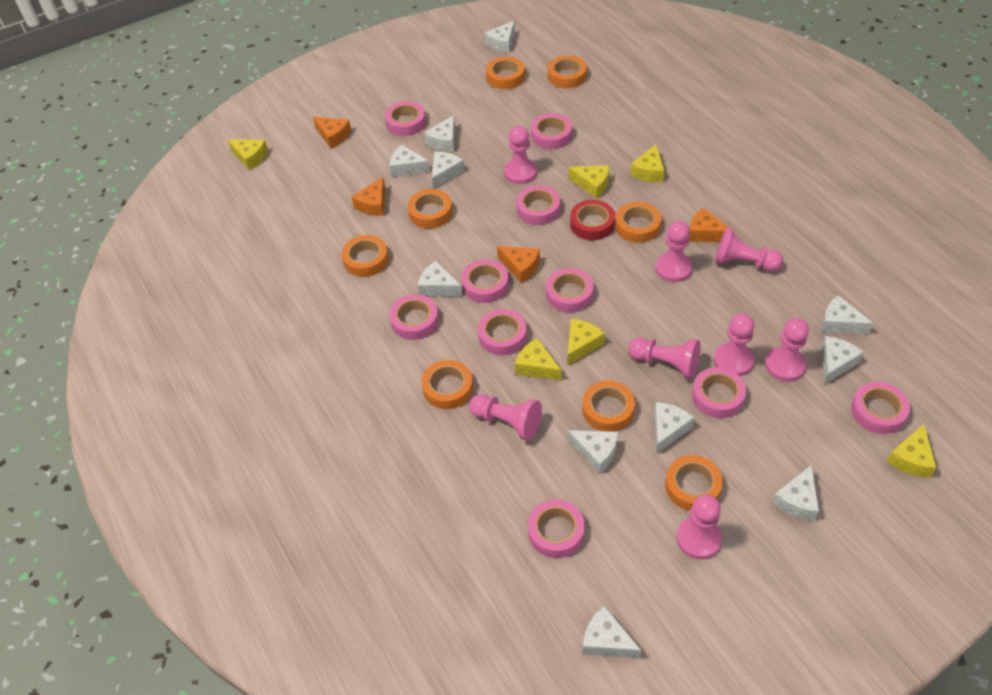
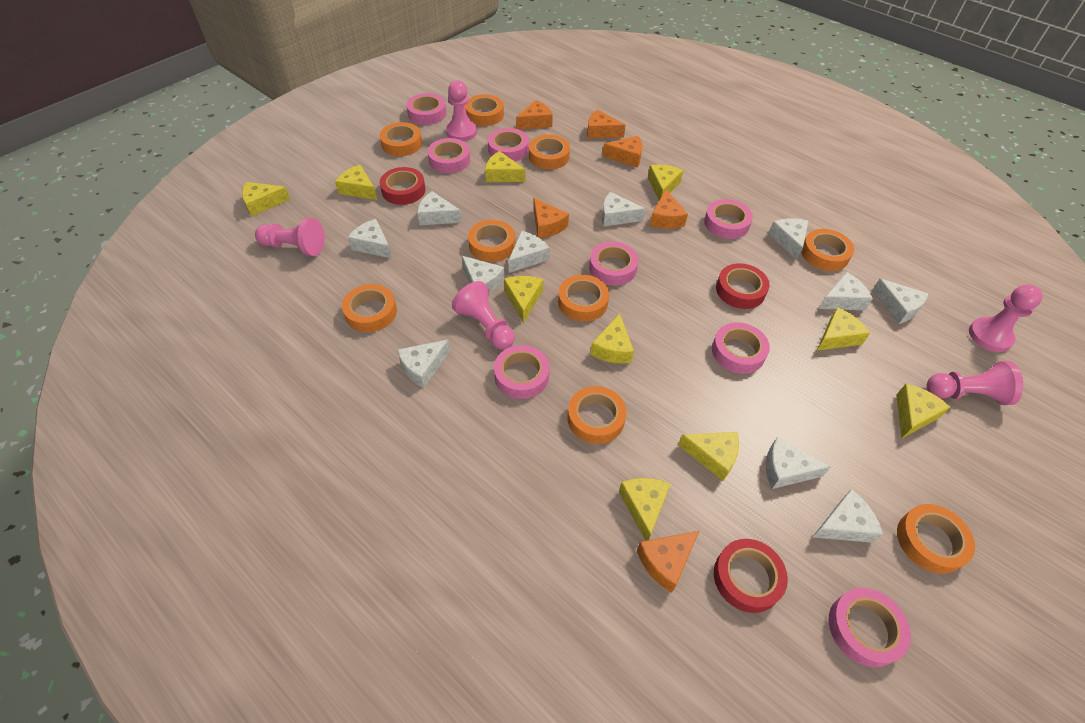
orange cheese: [313,117,351,149] [351,177,385,216] [497,246,540,283] [689,208,734,242] = 4 -> [516,100,553,130] [534,198,569,238] [587,110,626,139] [602,136,642,168] [637,531,699,593] [650,189,688,229] = 6
orange tape: [342,235,389,277] [408,189,452,229] [421,360,473,409] [486,56,525,89] [548,55,587,88] [582,381,635,432] [615,202,661,243] [665,455,723,511] = 8 -> [342,284,397,332] [380,122,422,156] [465,94,504,126] [468,220,515,262] [529,135,570,169] [558,275,609,322] [567,386,627,444] [801,229,854,271] [897,504,975,574] = 9
pink pawn: [469,394,542,441] [504,126,537,184] [628,337,701,379] [655,221,692,282] [676,494,722,559] [714,314,754,376] [715,227,783,271] [765,318,809,382] = 8 -> [255,218,325,256] [446,81,477,141] [452,281,515,350] [927,361,1023,405] [969,285,1043,352] = 5
pink tape: [385,101,426,136] [390,294,439,340] [461,259,509,303] [478,309,527,355] [516,185,560,225] [528,499,585,558] [531,113,572,149] [546,268,594,313] [692,367,746,418] [851,382,910,434] = 10 -> [406,93,447,125] [428,138,470,173] [488,128,529,161] [494,345,549,399] [589,242,639,285] [704,199,753,239] [712,322,770,374] [829,588,911,667] = 8
red tape: [570,200,615,240] = 1 -> [380,167,425,205] [714,539,788,613] [716,263,770,309] = 3
yellow cheese: [228,140,268,170] [515,338,562,381] [567,319,605,366] [568,165,609,198] [630,144,664,182] [887,424,936,478] = 6 -> [242,182,290,217] [335,165,377,200] [485,151,526,182] [504,276,543,323] [590,313,634,364] [619,478,671,541] [648,165,683,200] [678,432,739,481] [817,307,870,351] [896,384,950,438] = 10

